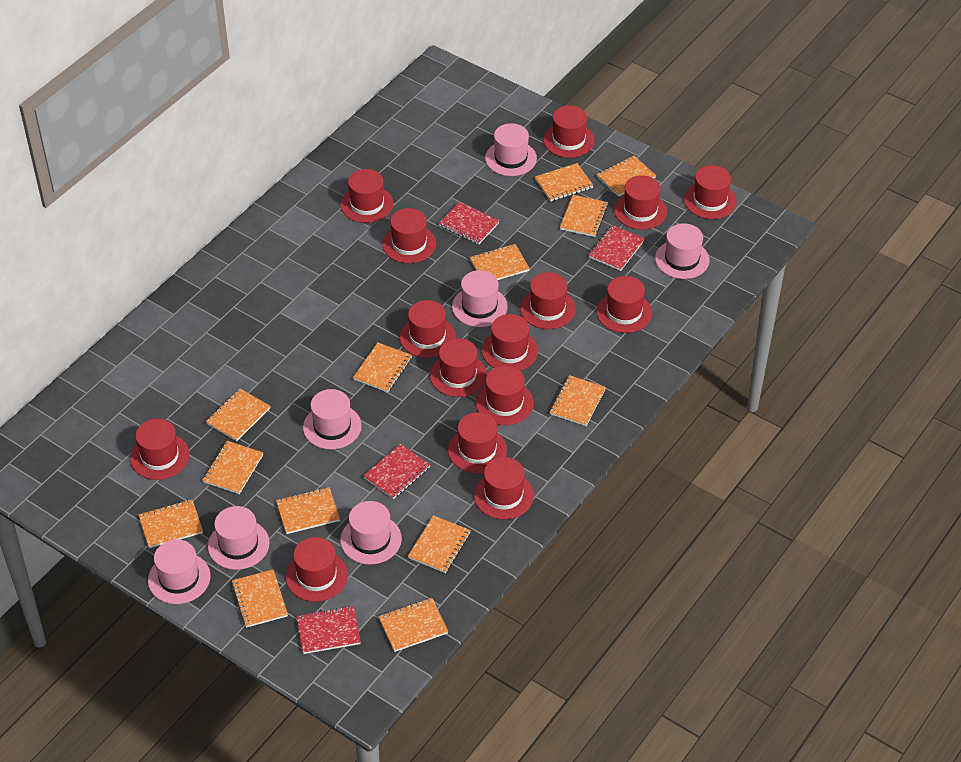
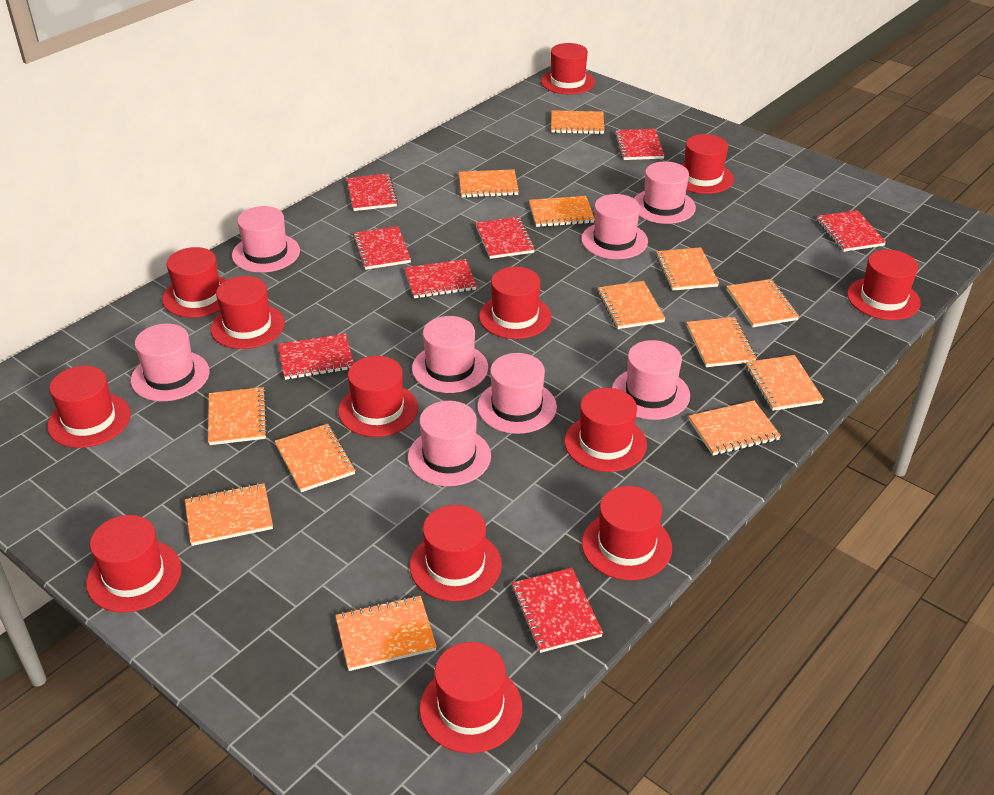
pink hat: [148,539,211,604] [208,506,269,570] [303,389,362,449] [340,501,402,565] [452,270,508,327] [485,123,537,176] [655,223,709,279] = 7 -> [131,323,210,401] [232,206,300,273] [408,401,491,486] [412,316,488,393] [477,353,557,434] [581,194,648,259] [612,340,690,420] [634,161,696,224] = 8
red hat: [130,419,190,480] [285,537,348,602] [341,169,393,223] [382,208,436,263] [400,300,456,358] [430,338,487,397] [448,412,507,473] [474,457,534,519] [476,366,534,425] [482,314,538,371] [520,272,576,329] [543,105,595,158] [597,276,652,333] [614,175,667,230] [684,165,737,219] = 15 -> [47,366,131,448] [86,515,182,613] [162,247,226,318] [210,276,285,349] [338,356,418,437] [410,505,502,601] [419,642,522,753] [479,267,552,339] [541,43,595,94] [564,388,647,472] [582,486,672,580] [681,134,734,194] [847,250,921,320] = 13
red notebook: [296,606,361,654] [364,444,430,499] [439,202,499,244] [589,225,644,271] = 4 -> [278,333,354,380] [346,174,398,211] [353,226,411,270] [405,259,477,298] [476,217,535,259] [512,568,603,653] [614,129,665,160] [817,210,886,252] = 8

